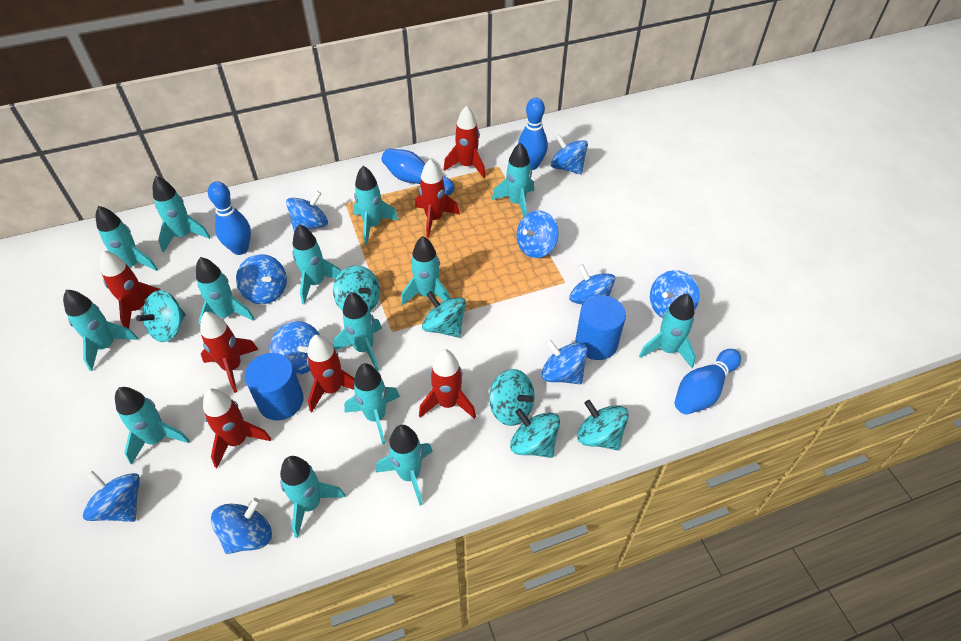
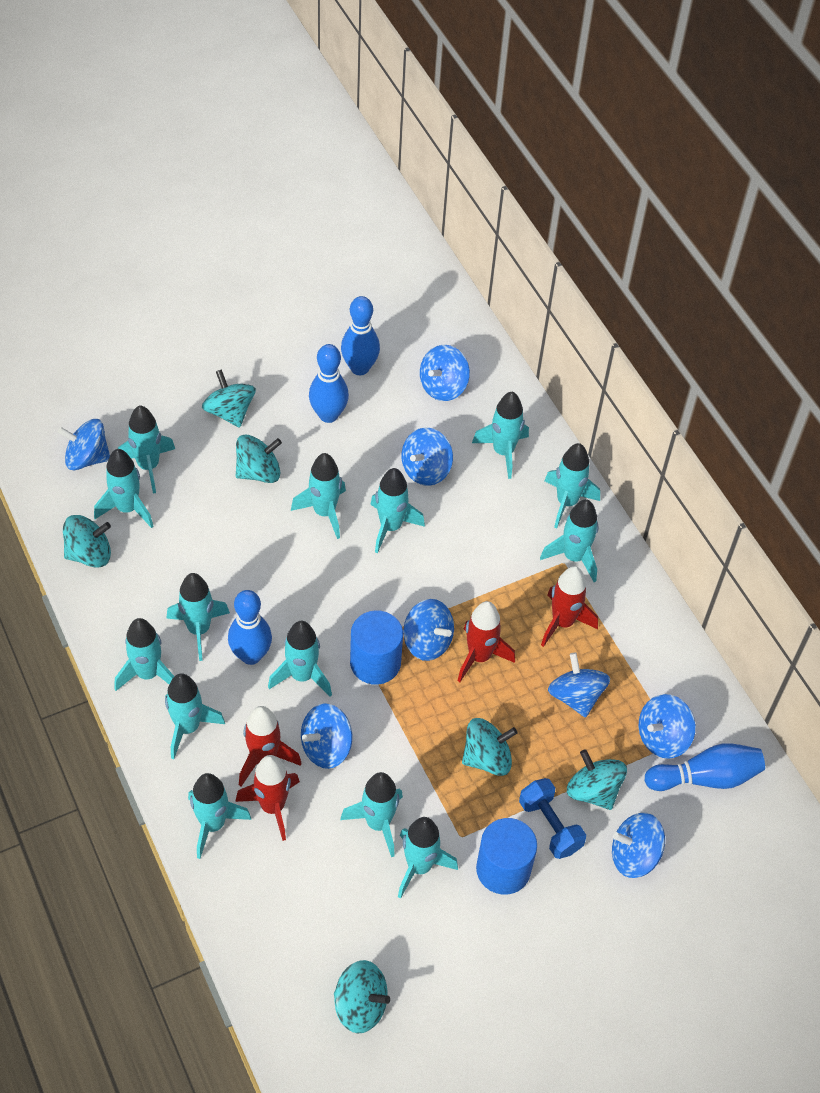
blue dumbbell: none = 0 -> [519,778,586,859] = 1
blue spinning top: [83,471,140,522] [211,498,272,554] [236,254,287,304] [270,321,320,375] [286,191,328,232] [517,211,559,258] [542,339,588,384] [551,134,588,174] [569,264,615,305] [650,270,700,317] = 10 -> [58,419,110,470] [301,703,352,769] [402,428,453,486] [403,599,454,661] [420,345,470,401] [548,653,610,718] [612,813,665,878] [639,694,696,759] = 8
red rocket: [99,250,160,328] [200,312,259,393] [203,389,271,468] [307,335,354,412] [415,159,460,238] [419,349,476,419] [443,105,486,178] = 7 -> [235,755,300,841] [239,706,301,786] [457,601,515,682] [541,566,598,647] = 4

